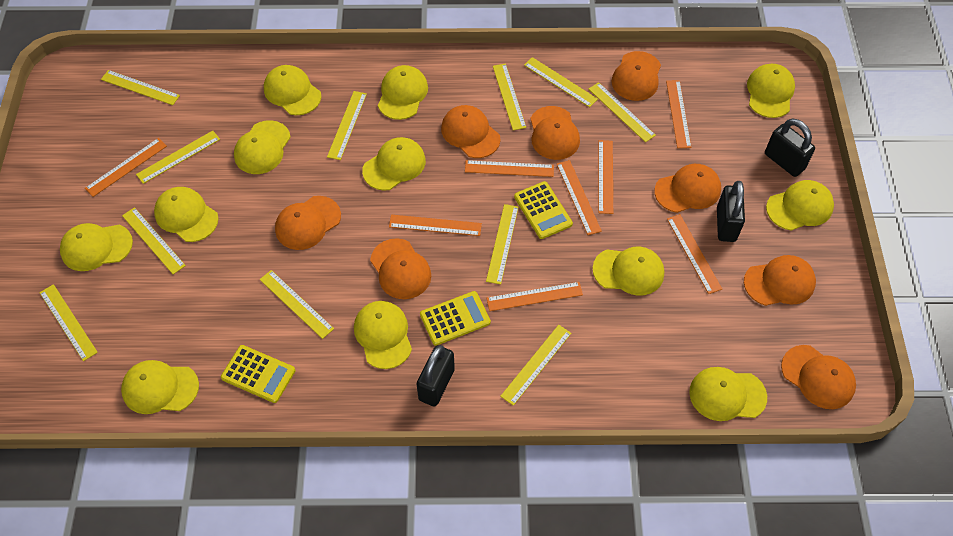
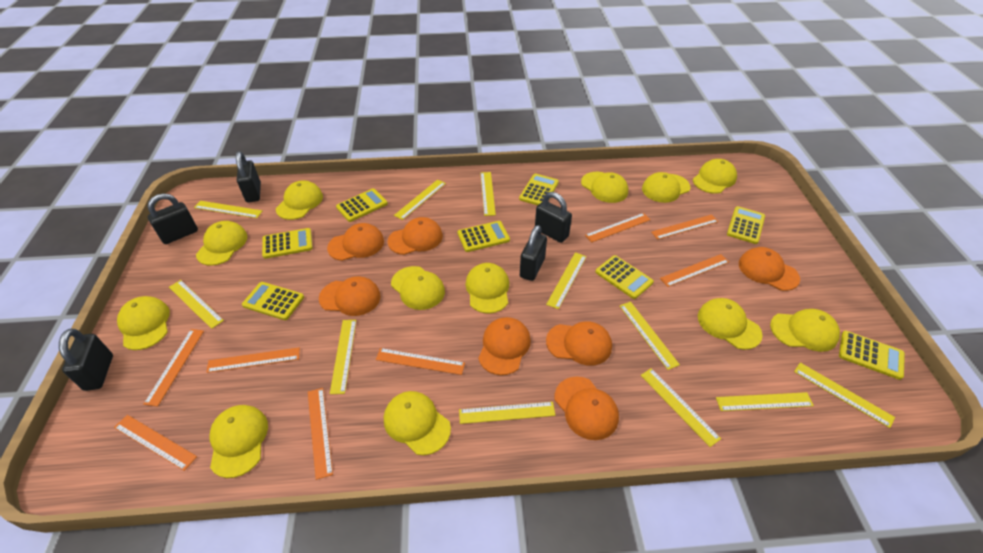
black padlock: [417,345,455,407] [717,181,745,242] [765,119,815,177] = 3 -> [59,329,113,391] [147,193,198,244] [236,151,261,203] [520,225,547,281] [535,192,572,243] = 5
orange cap: [275,196,341,250] [370,238,431,299] [441,105,501,158] [530,106,580,160] [611,51,661,101] [654,164,721,213] [744,255,816,306] [781,345,856,409] = 8 -> [319,276,381,316] [327,223,384,261] [388,217,443,255] [478,317,531,375] [546,321,612,366] [555,377,619,440] [739,247,800,291] = 7
yellow calculator: [221,345,295,403] [420,291,491,346] [514,181,573,239] = 3 -> [242,282,304,320] [262,228,313,259] [336,188,388,222] [457,221,510,252] [519,174,559,205] [595,255,654,299] [727,206,765,244] [839,330,905,380] = 8

